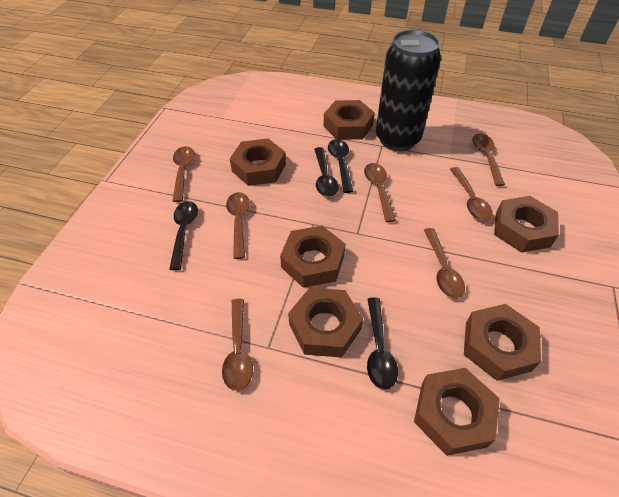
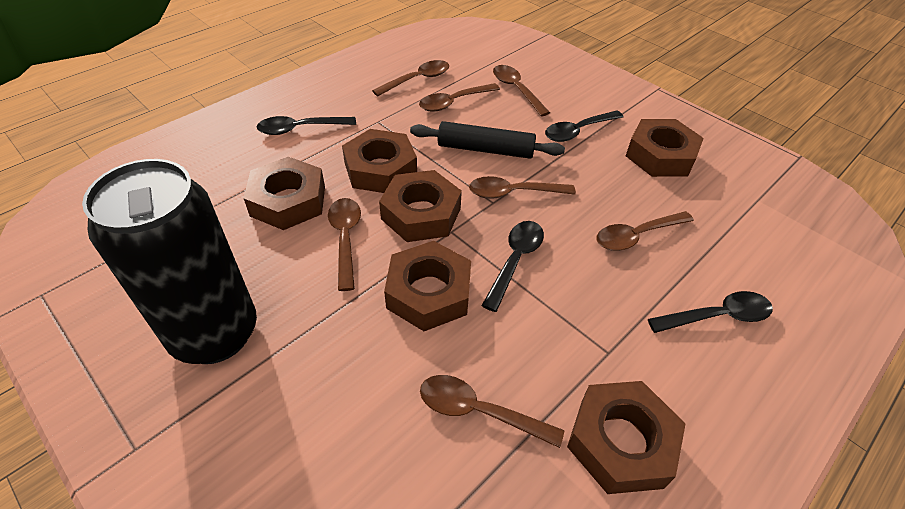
black rolling pin: none = 0 -> [410,121,565,159] = 1
brown nut: [230,138,286,186] [280,226,345,288] [288,288,363,357] [323,100,375,140] [414,368,500,456] [464,304,541,381] [494,196,559,253] = 7 -> [243,157,325,230] [342,129,417,193] [379,170,462,242] [384,241,471,331] [567,381,686,494] [626,119,704,177] = 6

